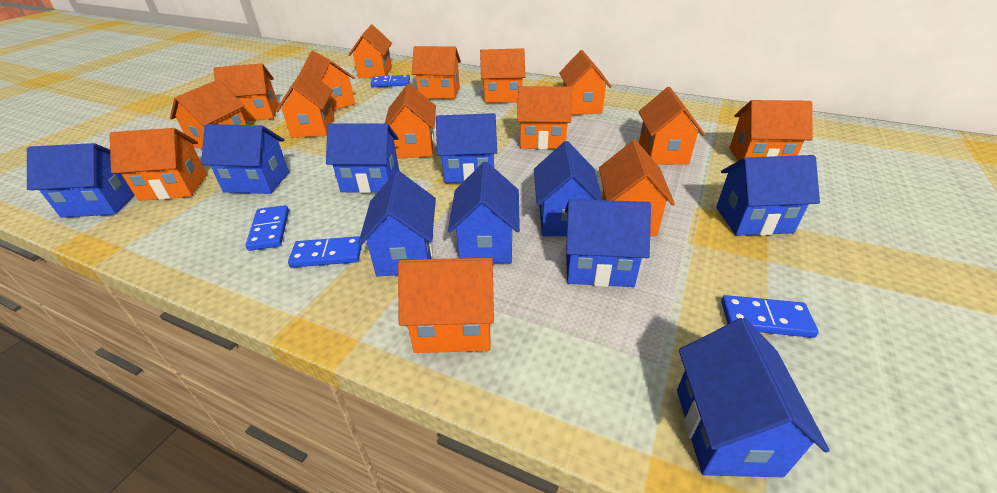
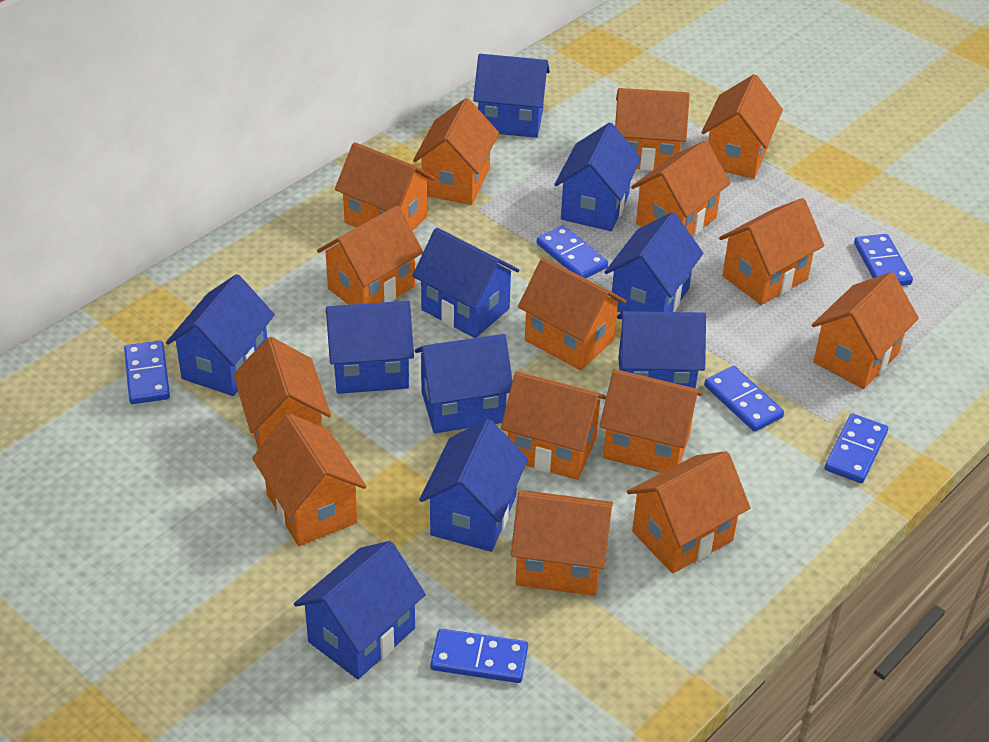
blue domino: [245,205,289,251] [288,236,362,268] [371,75,410,87] [721,295,819,338] = 4 -> [124,341,170,404] [430,629,528,683] [537,225,608,279] [704,366,784,432] [825,414,888,483] [854,234,913,286] = 6

